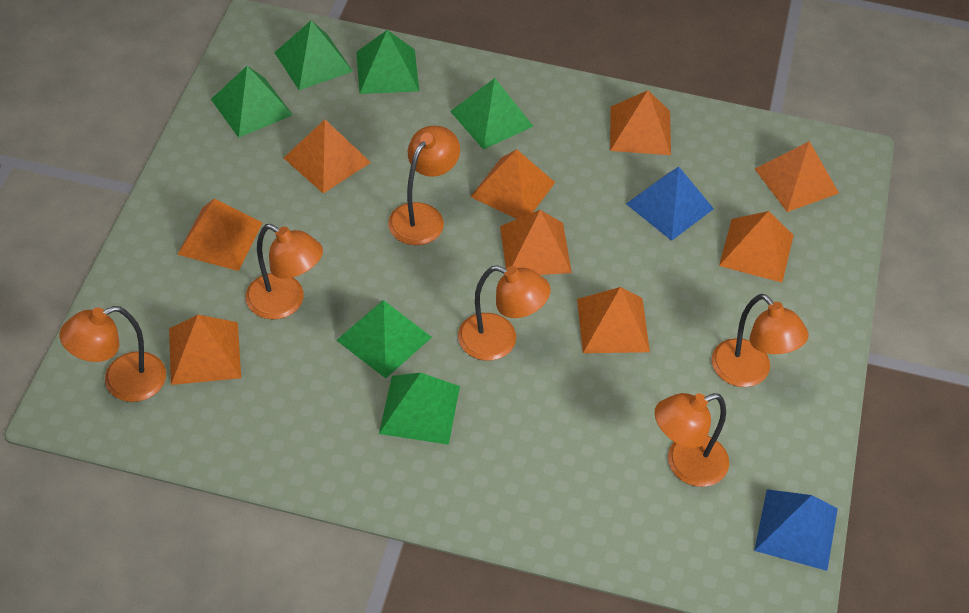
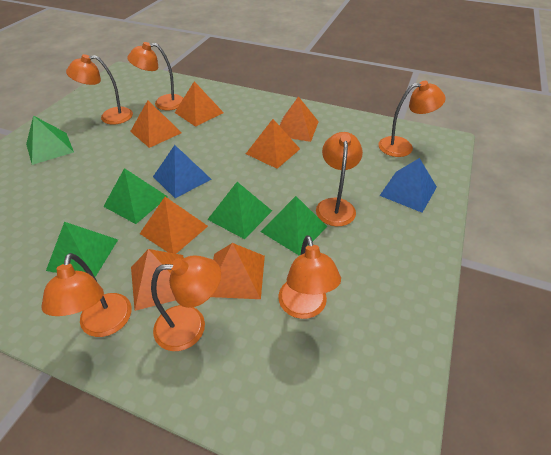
green pyramid: [211,66,293,138] [274,21,353,90] [336,300,432,378] [356,30,419,94] [379,373,460,445] [450,78,534,150] = 6 -> [26,116,74,165] [46,222,118,277] [103,168,168,224] [207,182,272,239] [261,196,327,255] = 5
orange lamp: [59,306,166,402] [246,224,323,319] [388,126,460,245] [458,265,550,361] [655,393,729,487] [712,294,809,387] = 6 -> [41,253,132,337] [66,54,133,125] [127,42,183,110] [151,256,221,351] [278,235,341,319] [316,132,363,226] [378,81,446,157] = 7
orange pyramid: [169,315,241,385] [177,198,263,271] [284,120,371,193] [471,149,555,219] [500,210,572,275] [577,287,650,353] [610,90,671,155] [719,211,794,282] [755,141,839,212] = 9 -> [130,100,182,148] [131,249,184,311] [140,197,208,254] [175,81,224,127] [211,243,265,299] [246,119,300,169] [279,96,319,142] = 7

